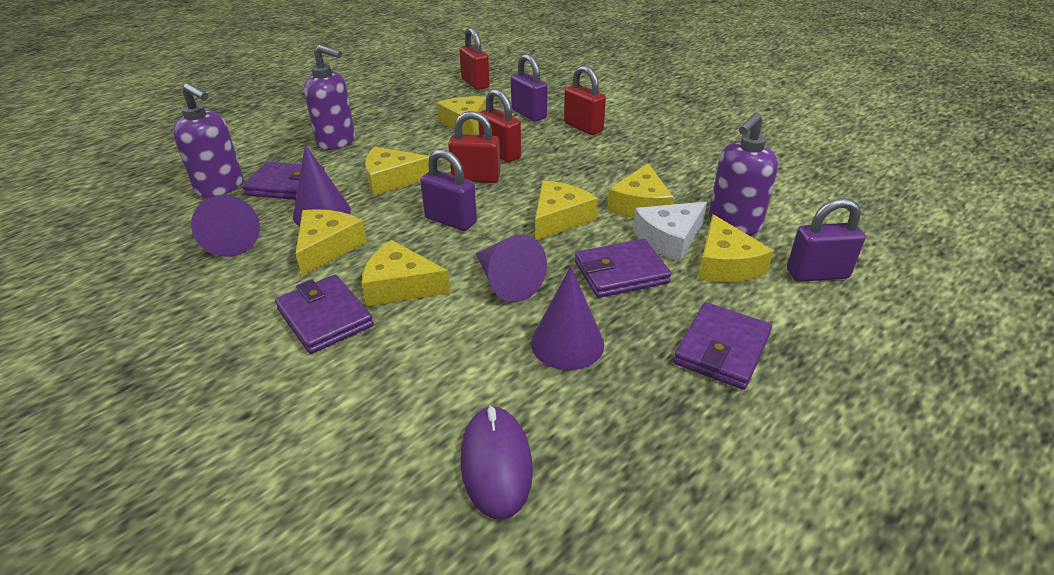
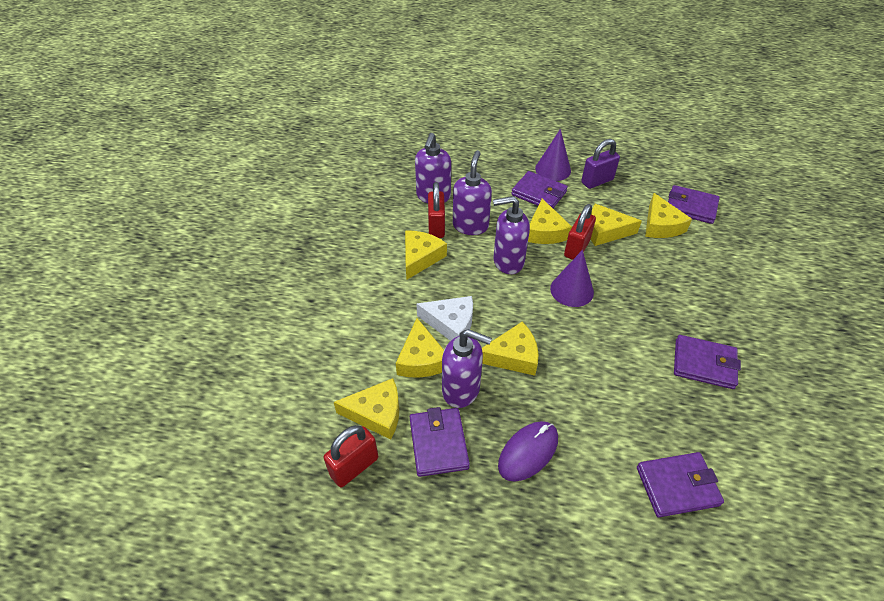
purple cone: [191,195,260,257] [293,145,351,226] [475,234,547,302] [531,266,604,370] = 4 -> [535,129,571,181] [550,250,594,307] = 2
purple padlock: [420,149,477,231] [511,54,547,122] [787,198,866,282] = 3 -> [581,139,620,189] = 1
purple soap dispenser: [173,83,243,198] [304,45,355,150] [709,113,778,235] = 3 -> [415,133,451,203] [442,329,492,408] [453,150,492,235] [493,196,530,274] = 4
purple wallet: [242,161,324,200] [275,275,374,354] [575,239,672,298] [673,302,772,390] = 4 -> [410,407,470,477] [511,171,568,208] [637,452,724,517] [668,185,720,224] [674,335,741,389] = 5
red padlock: [448,111,501,183] [459,27,490,90] [478,89,521,163] [564,65,606,135] = 4 -> [323,425,378,487] [428,182,445,238] [564,204,596,260] = 3

